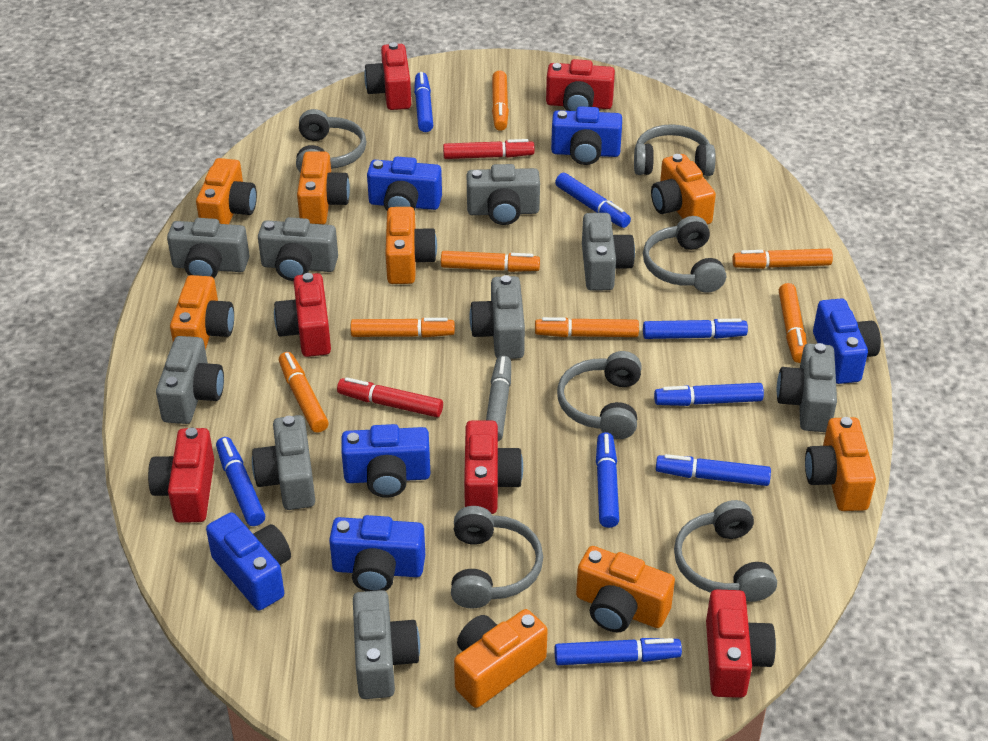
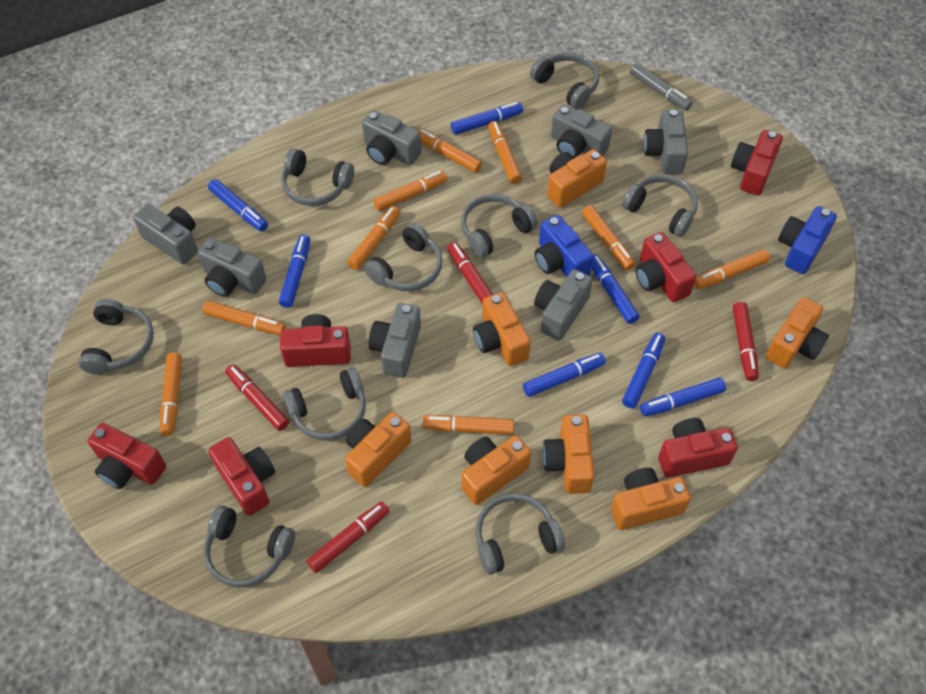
blue camera: [206,512,291,610] [329,515,425,591] [341,424,430,498] [367,157,442,211] [551,106,622,165] [813,299,881,384] = 6 -> [535,215,594,277] [778,206,837,274] = 2
blue marker: [216,437,266,526] [414,72,433,132] [554,638,682,665] [555,173,631,228] [596,432,619,528] [643,318,748,339] [654,383,764,406] [656,454,771,486] = 8 -> [208,179,268,232] [279,235,311,308] [451,102,523,135] [523,353,606,397] [592,254,640,324] [622,333,665,408] [640,378,726,417] = 7
grey camera: [156,336,224,424] [167,218,249,278] [252,415,315,510] [258,217,338,281] [353,590,420,699] [467,164,540,225] [470,275,525,359] [582,213,635,291] [777,343,837,432] = 9 -> [133,204,198,264] [198,238,266,297] [362,110,421,165] [369,303,421,378] [534,269,593,341] [551,105,612,158] [643,110,688,174] = 7
grey headphones: [296,109,366,173] [451,506,543,608] [557,351,642,439] [634,124,715,176] [643,216,726,293] [674,500,777,602] = 6 -> [79,299,154,375] [203,505,295,588] [281,148,354,206] [283,367,366,441] [365,223,443,291] [461,194,538,258] [476,493,565,575] [530,52,599,109] [622,174,698,237] = 9
orange camera: [170,275,234,350] [196,158,257,224] [297,151,350,224] [385,207,437,284] [454,609,548,708] [576,546,675,632] [651,154,716,225] [805,417,876,511] = 8 -> [345,412,411,487] [461,435,531,505] [473,292,531,366] [542,415,595,494] [547,149,607,208] [611,468,691,530] [766,297,829,369] = 7
orange marker: [279,352,329,433] [351,318,455,338] [441,251,540,272] [492,70,509,131] [535,317,639,337] [732,249,833,269] [779,283,807,363] = 7 -> [160,352,182,436] [203,301,286,335] [347,206,400,270] [373,171,447,211] [417,129,482,173] [423,415,514,435] [488,121,522,184] [582,205,635,270] [694,249,770,289] = 9
red marker: [337,377,443,417] [443,139,535,159] = 2 -> [225,364,289,431] [306,501,389,573] [447,242,493,305] [733,302,759,381] = 4

